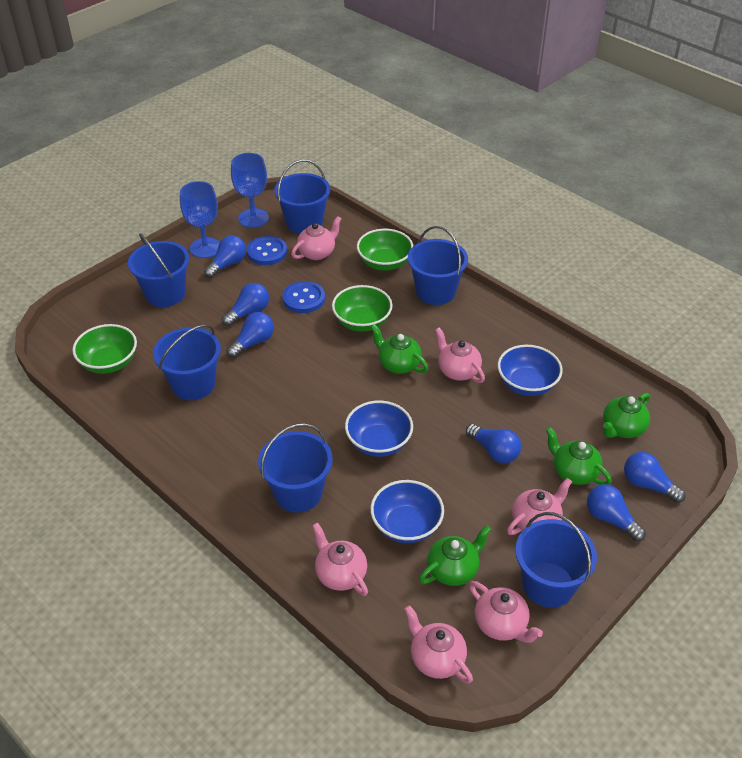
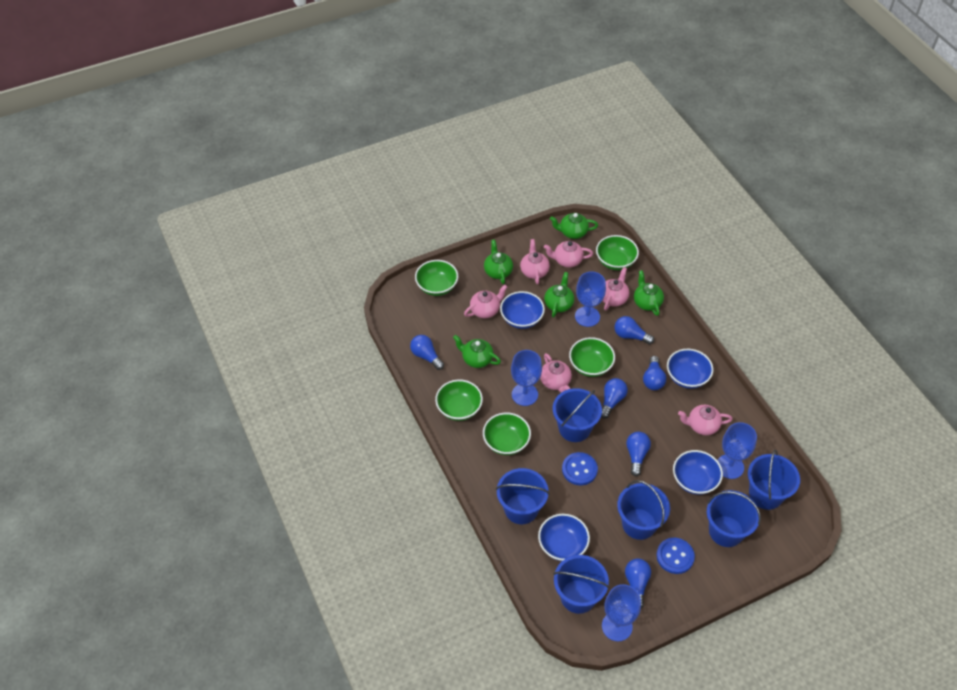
blue bowl: [345,401,413,457] [370,480,444,543] [498,345,563,396] = 3 -> [500,291,545,329] [538,514,590,561] [667,349,713,389] [673,450,723,495] = 4
blue goblet: [180,181,220,258] [231,153,269,228] = 2 -> [511,350,542,406] [575,272,606,327] [602,584,641,641] [718,422,757,479] = 4
green bowl: [72,324,137,374] [332,285,392,332] [357,229,413,271] = 3 -> [415,260,458,296] [435,380,483,421] [483,412,531,455] [569,337,615,377] [596,235,639,270] = 5
green teapot: [371,324,428,374] [419,525,491,586] [546,427,612,485] [603,393,650,438] = 4 -> [453,335,501,368] [484,239,513,284] [544,272,574,318] [550,213,598,239] [634,270,664,316] = 5

